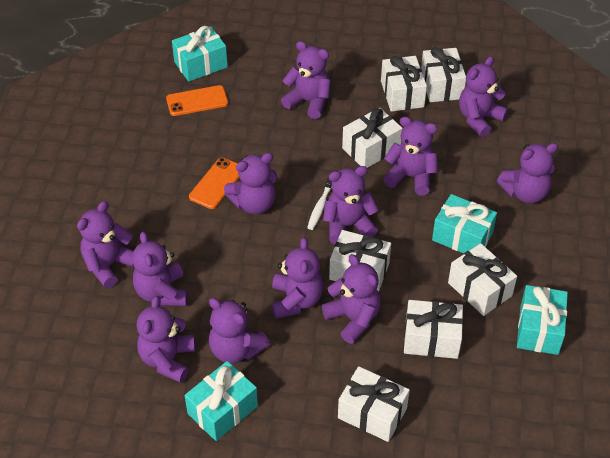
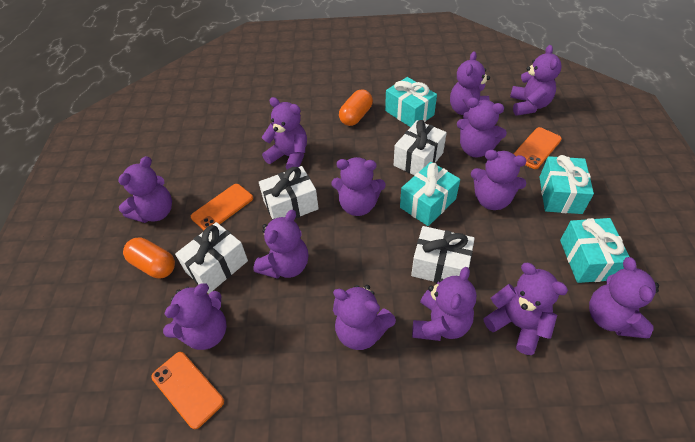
orange capsule: none = 0 -> [123,237,175,278] [339,89,373,126] = 2
orange phone: [166,85,228,116] [189,157,239,209] = 2 -> [151,352,224,429] [191,184,253,230] [514,127,562,169] = 3
purple teddy bear: [77,201,134,288] [132,232,188,306] [137,296,195,383] [209,298,270,364] [224,153,277,214] [272,237,323,319] [281,41,331,119] [322,254,381,344] [323,166,379,245] [383,117,438,196] [459,56,508,137] [497,143,558,204] = 12 -> [118,156,172,223] [163,283,227,350] [253,210,308,279] [262,97,307,170] [332,157,386,216] [333,285,396,350] [412,267,477,341] [450,51,490,119] [457,97,507,157] [471,150,527,210] [484,263,568,355] [510,45,562,115] [589,257,659,338] = 13
white gift: [329,230,391,292] [338,366,410,442] [342,108,403,168] [381,56,427,112] [404,300,463,359] [421,47,466,102] [448,243,517,316] = 7 -> [175,222,248,294] [259,166,319,219] [394,120,447,175] [411,226,475,283] = 4
white toothbrush: [307,176,332,230] = 1 -> none = 0

